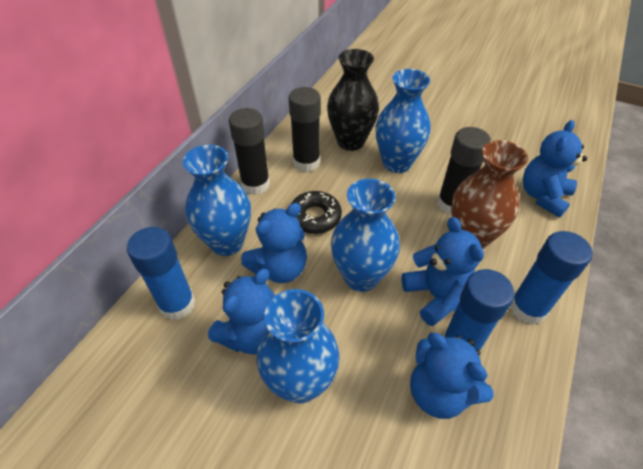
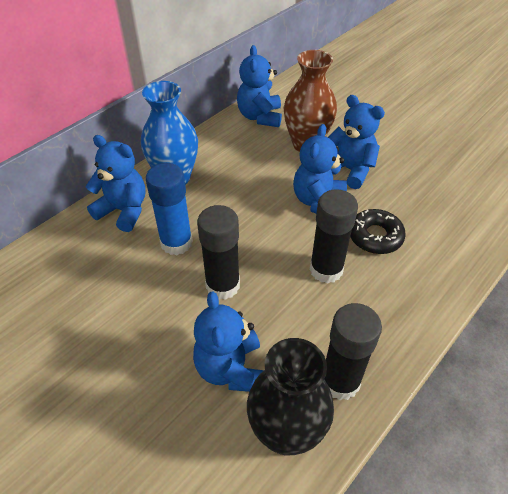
blue glue stick: [127,227,195,320] [443,269,514,351] [510,231,592,324] = 3 -> [146,163,193,255] = 1
blue vase: [183,145,251,256] [257,289,340,403] [331,179,400,292] [375,69,431,173] = 4 -> [141,81,198,185] = 1

